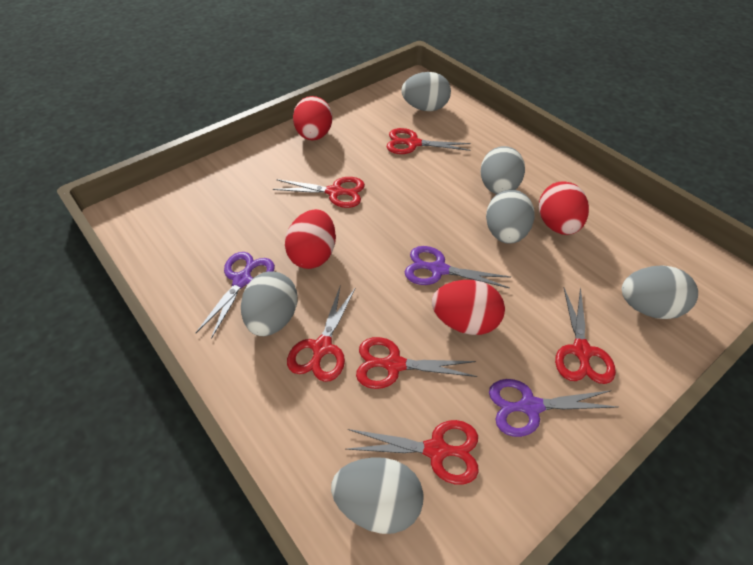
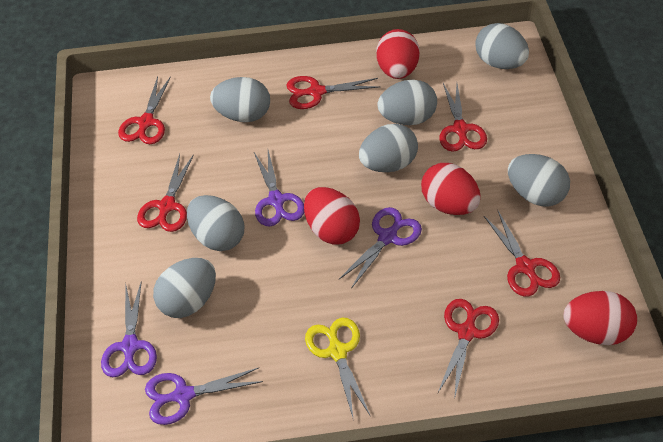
grey egg: [241,271,298,336] [331,457,424,534] [401,72,451,111] [481,146,525,195] [486,190,535,244] [622,265,698,319] = 6 -> [153,258,216,318] [187,195,244,251] [210,77,270,122] [359,124,418,172] [378,80,437,125] [475,23,529,69] [508,154,570,206] = 7
purple scissors: [196,252,275,339] [405,246,510,288] [489,379,617,437] = 3 -> [101,281,157,377] [145,368,263,425] [254,150,304,226] [338,207,422,289] = 4
yellow scissors: none = 0 -> [305,318,370,421] = 1

